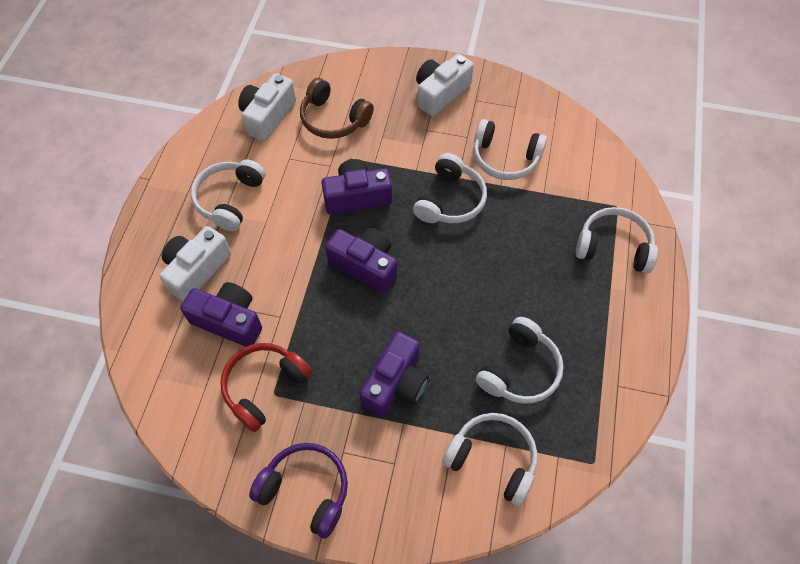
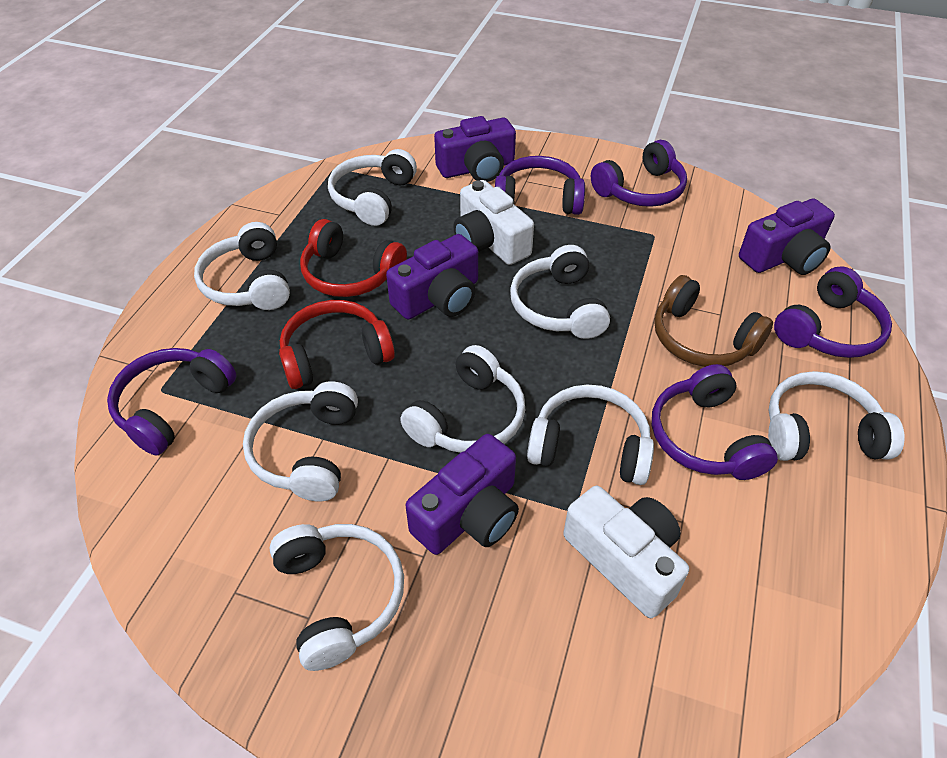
purple headphones: [249,443,348,539] = 1 -> [107,348,236,456] [495,156,585,215] [591,140,687,207] [652,364,778,480] [774,266,892,358] = 5
red headphones: [220,343,312,432] = 1 -> [279,300,395,389] [300,219,407,297] = 2
white camera: [160,226,231,301] [238,73,296,141] [416,54,474,116] = 3 -> [453,180,534,265] [563,486,689,618] = 2
white headphones: [191,160,265,231] [413,153,487,223] [442,413,537,506] [473,119,547,180] [476,317,564,404] [576,207,658,274] = 6 -> [194,222,290,310] [243,381,358,501] [269,524,404,671] [328,149,417,226] [400,345,525,453] [510,245,610,339] [527,385,654,485] [768,371,905,461] = 8

